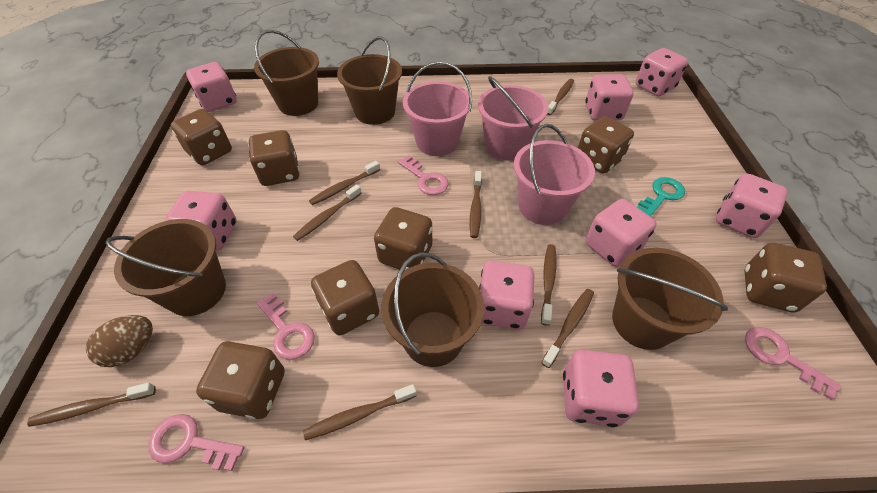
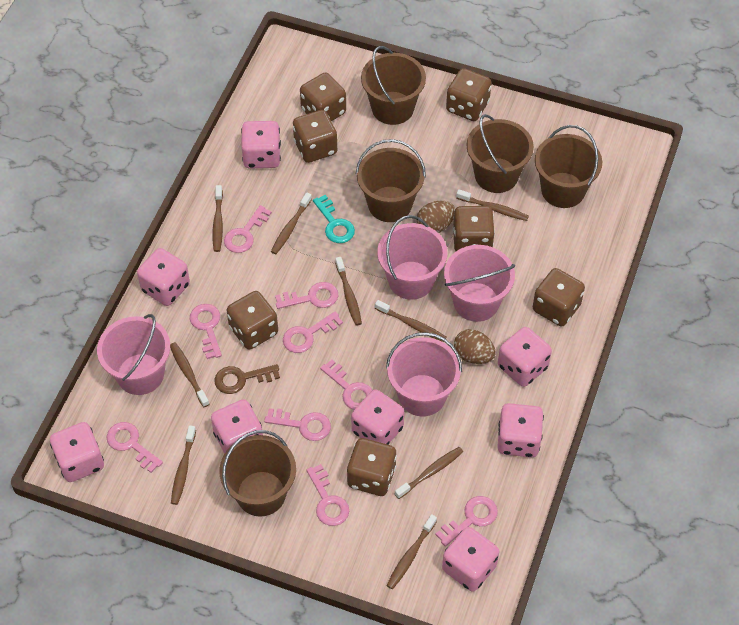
brown egg: [86,315,153,367] = 1 -> [417,201,455,233] [454,329,495,364] = 2
brown key: none = 0 -> [214,364,280,394] = 1
brown toothbrush: [27,382,156,427] [293,184,362,241] [303,384,417,440] [309,161,380,205] [470,171,482,238] [541,244,556,326] [541,289,594,368] [547,79,574,115] = 8 -> [170,342,209,407] [171,425,196,505] [212,185,223,252] [271,193,312,254] [335,257,362,325] [375,300,447,342] [386,514,437,589] [395,447,463,499] [456,189,529,221] = 9
pink bucket: [403,61,472,156] [478,76,549,161] [514,124,595,225] = 3 -> [97,314,170,395] [377,215,447,300] [386,332,462,417] [444,245,515,322] = 4
pink key: [148,414,245,471] [257,293,315,360] [398,155,449,195] [745,327,841,400] = 4 -> [107,422,163,473] [190,304,222,359] [224,205,272,253] [264,408,331,441] [275,282,339,309] [283,312,343,353] [306,464,349,526] [320,359,372,410] [436,496,498,547] = 9

